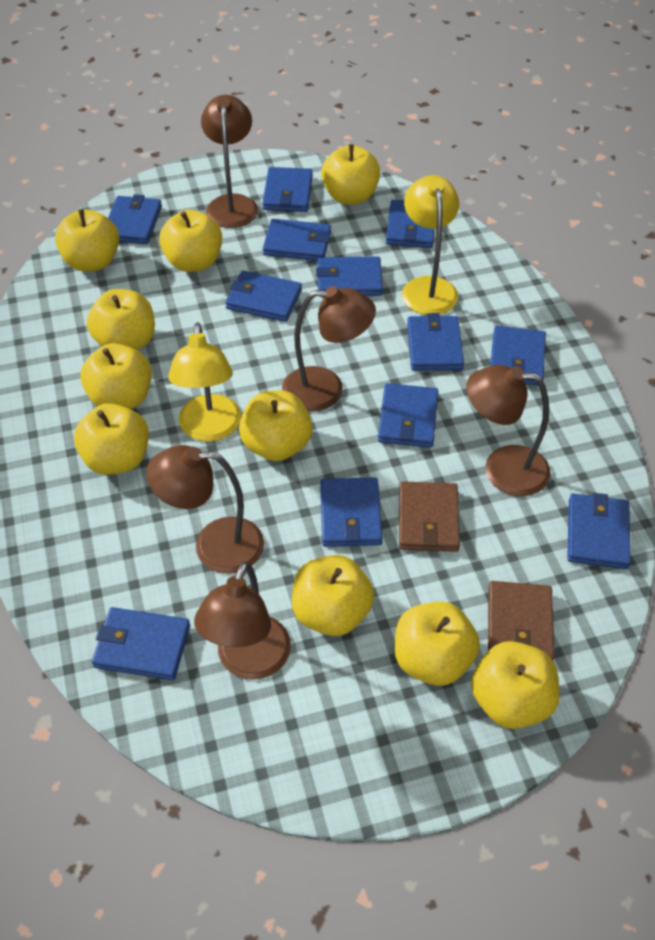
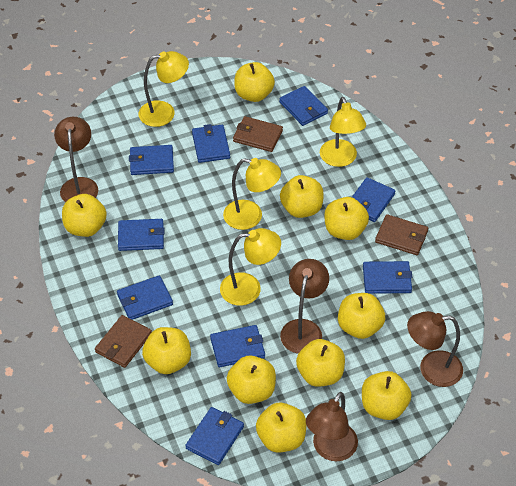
blue wallet: [92,607,190,680] [108,194,162,244] [225,271,302,322] [262,167,313,212] [263,219,331,261] [316,256,383,297] [320,478,382,547] [378,383,438,448] [386,200,435,248] [407,313,464,371] [490,326,546,386] [567,493,631,569] = 12 -> [117,275,173,320] [118,219,165,251] [129,145,174,175] [185,407,244,465] [192,124,230,163] [210,325,265,367] [279,86,328,126] [352,177,395,222] [363,261,412,294] = 9
brown lamp: [146,445,264,574] [194,562,291,680] [201,95,258,228] [282,286,376,412] [466,365,551,496] = 5 -> [54,117,98,203] [280,259,329,354] [306,392,358,461] [407,311,463,387] = 4
brown wallet: [399,481,460,552] [488,581,555,661] = 2 -> [95,315,152,368] [233,116,283,152] [375,214,428,255] = 3
yellow lamp: [168,322,241,442] [402,175,459,315] = 2 -> [139,51,189,127] [220,228,281,306] [223,158,281,230] [320,97,366,167] = 4

